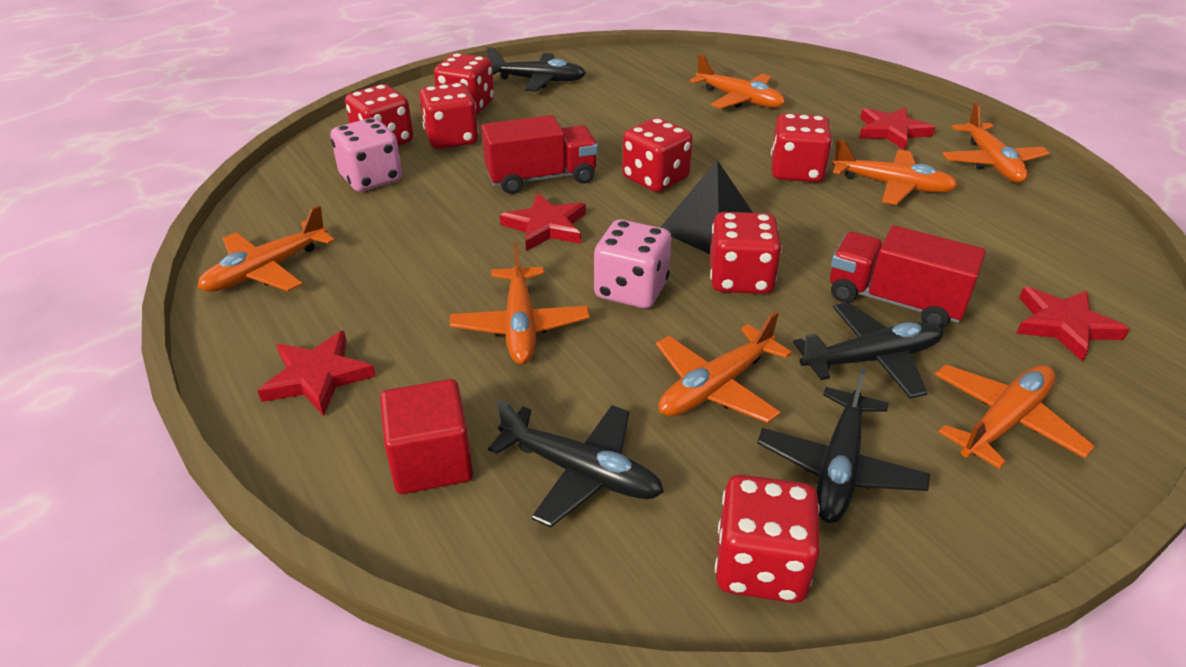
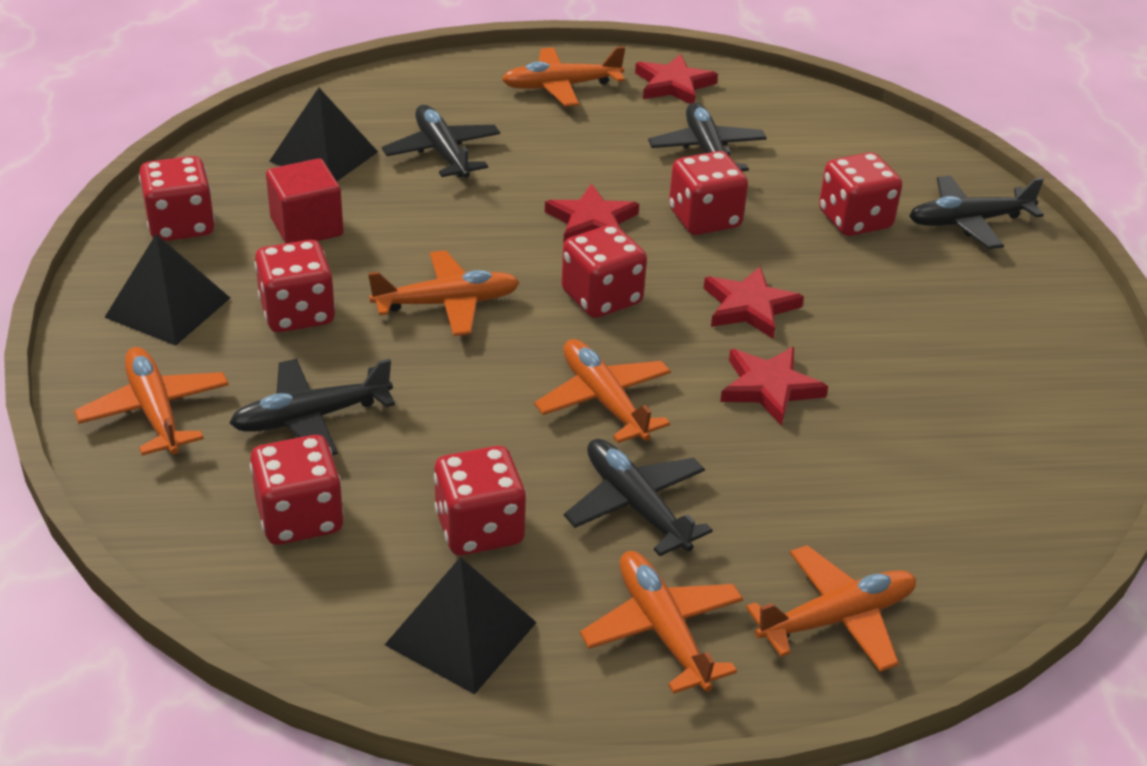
black plane: [487,47,586,92] [488,400,664,527] [758,367,930,523] [793,302,943,399] = 4 -> [229,359,395,455] [382,105,500,178] [564,439,713,556] [648,102,767,171] [909,176,1044,249] = 5
black pyramid: [660,160,753,254] = 1 -> [104,234,230,346] [269,88,378,181] [385,557,537,694] = 3
orange plane: [197,205,335,292] [450,243,590,364] [656,312,792,423] [690,55,785,109] [832,139,958,205] [935,365,1095,469] [942,103,1050,183] = 7 -> [74,347,229,455] [368,250,520,336] [502,46,625,107] [534,339,671,443] [580,551,743,694] [746,545,916,672] = 6
pink dice: [331,118,402,192] [594,219,671,308] = 2 -> none = 0
red truck: [481,115,598,194] [830,225,986,329] = 2 -> none = 0

